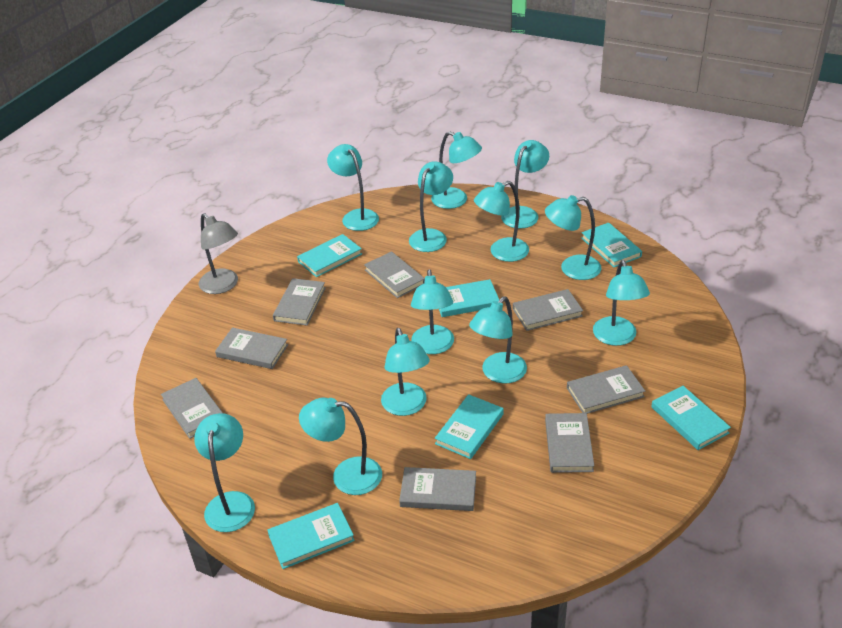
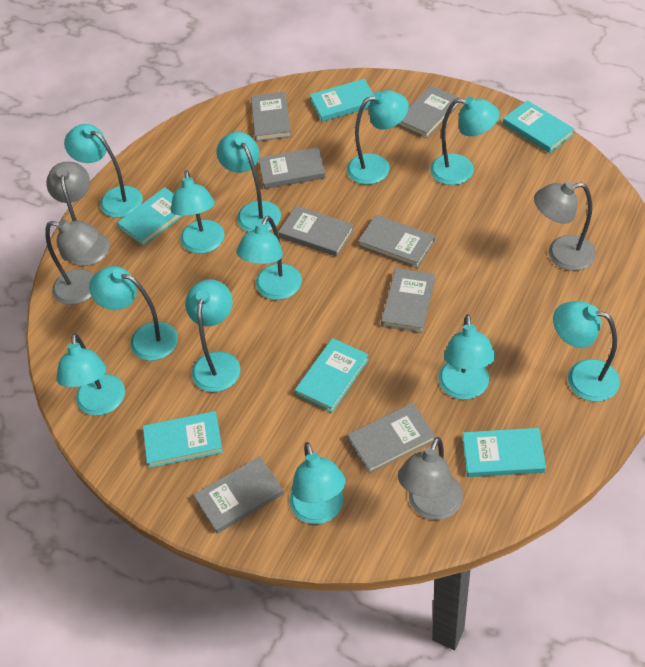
grey lamp: [199,213,238,294] = 1 -> [45,220,99,305] [46,162,110,266] [398,437,463,520] [534,181,596,271] = 4

